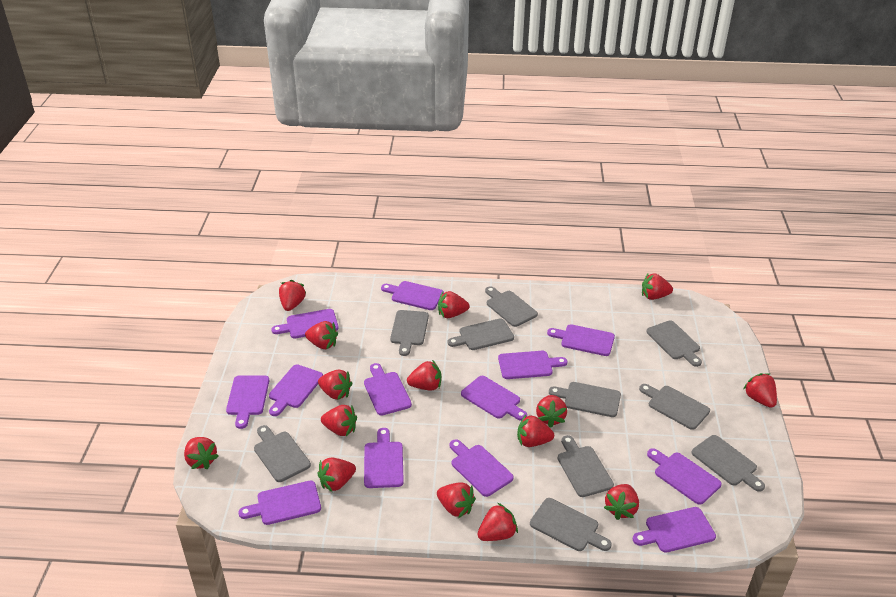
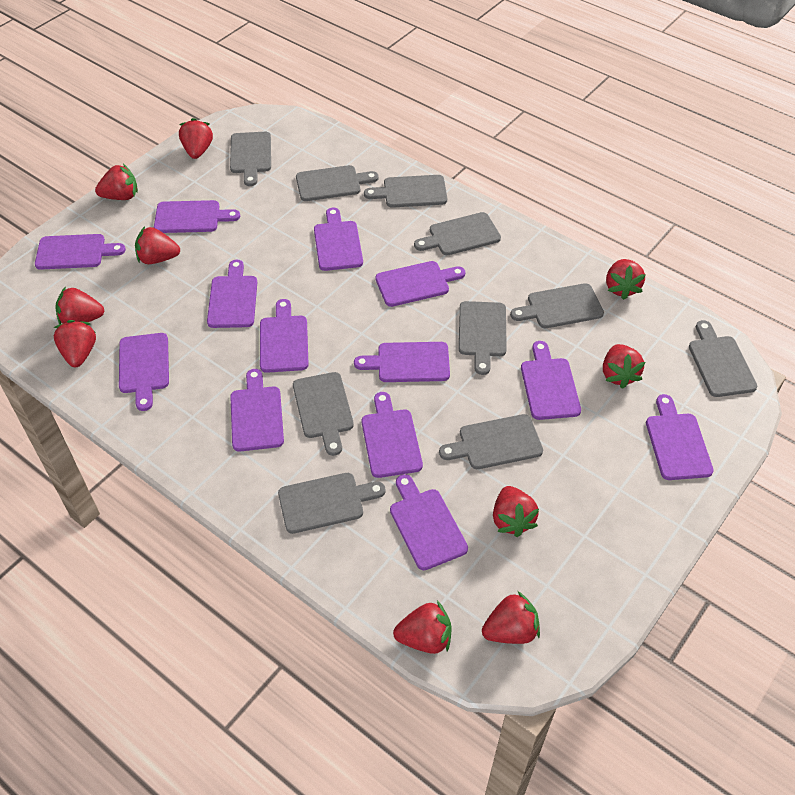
red strawberry: [184,437,219,469] [279,280,306,311] [305,321,338,349] [317,458,356,492] [318,369,353,400] [321,405,357,436] [407,360,441,390] [437,482,476,518] [438,291,470,318] [477,503,518,541] [517,415,554,447] [536,395,567,428] [604,484,639,520] [642,273,673,300] [743,373,777,408] = 15 -> [54,320,96,367] [55,287,104,324] [95,164,138,200] [135,226,180,264] [179,118,213,159] [393,601,452,654] [482,591,540,644] [493,486,539,537] [603,344,645,389] [606,259,646,300] = 10

